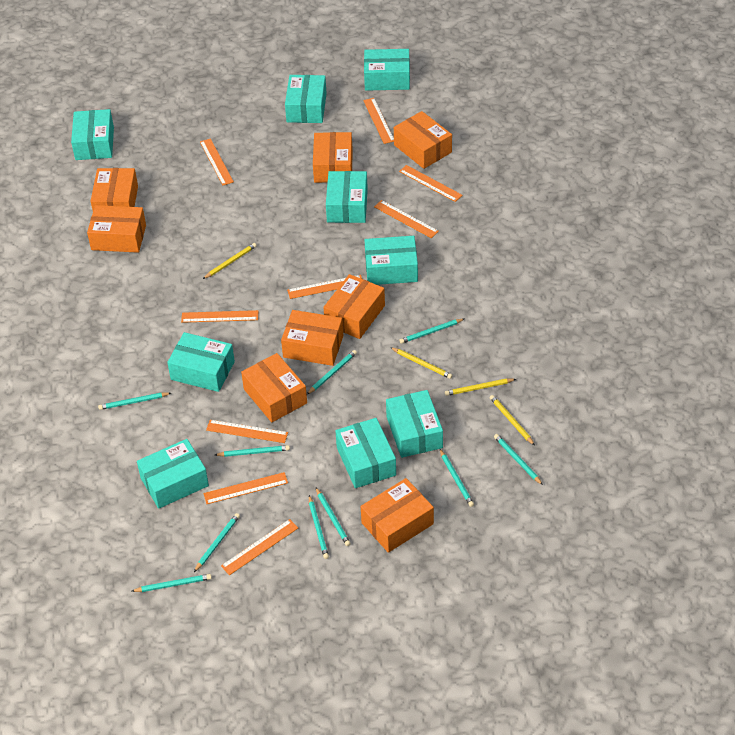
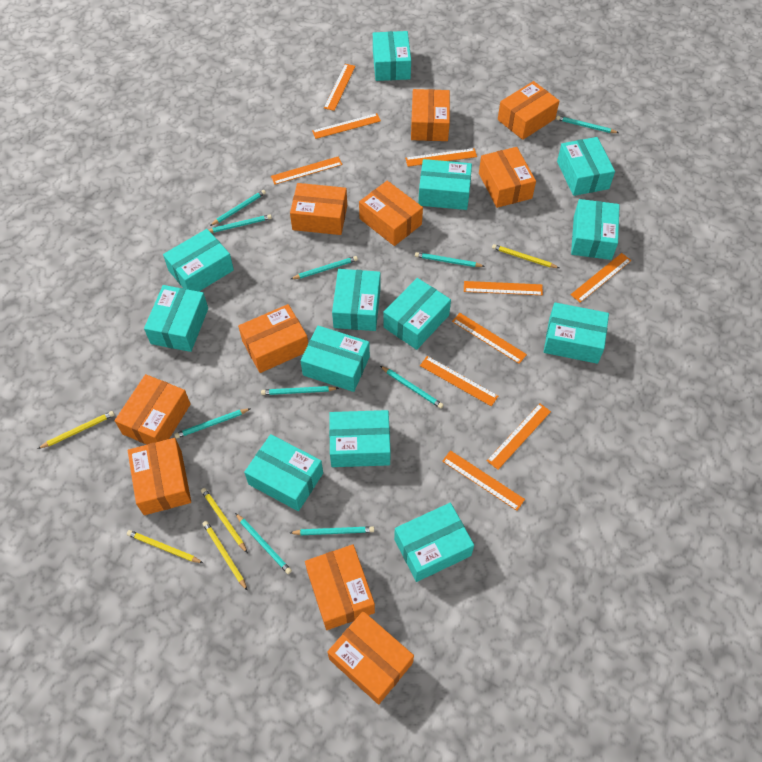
orange box: [87,205,146,253] [91,168,138,211] [241,353,307,422] [281,310,343,366] [313,132,353,183] [323,274,385,339] [361,478,434,553] [394,111,452,169] = 8 -> [115,374,191,445] [128,438,191,515] [238,304,308,373] [290,183,347,235] [305,544,375,630] [327,611,414,705] [359,181,423,246] [411,89,450,141] [479,147,536,208] [498,81,559,140] = 10
orange ruler: [181,310,258,323] [200,138,234,185] [203,472,288,504] [206,420,288,443] [221,519,298,575] [287,275,362,299] [363,98,394,144] [374,200,439,238] [399,165,463,202] = 9 -> [271,156,342,185] [312,113,381,139] [324,64,356,111] [405,148,477,167] [420,356,498,406] [442,450,525,511] [452,313,527,364] [464,281,543,295] [487,403,551,470] [570,253,631,303] = 10
turquoise box: [71,109,114,160] [137,439,209,509] [167,332,235,392] [285,75,327,123] [326,171,368,223] [335,418,396,488] [364,49,410,91] [365,236,418,285] [386,390,443,458] = 9 -> [144,285,208,352] [163,229,234,291] [244,434,323,511] [300,326,370,392] [329,410,391,467] [332,269,381,331] [373,31,411,81] [383,278,451,350] [394,503,474,582] [418,159,472,210] [544,302,609,364] [557,137,615,196] [571,199,620,260] = 13
yellow pencil: [203,243,257,279] [390,347,453,379] [445,379,516,396] [489,395,535,446] = 4 -> [38,411,115,449] [127,530,203,563] [201,488,248,553] [203,521,248,591] [492,244,559,268] = 5

